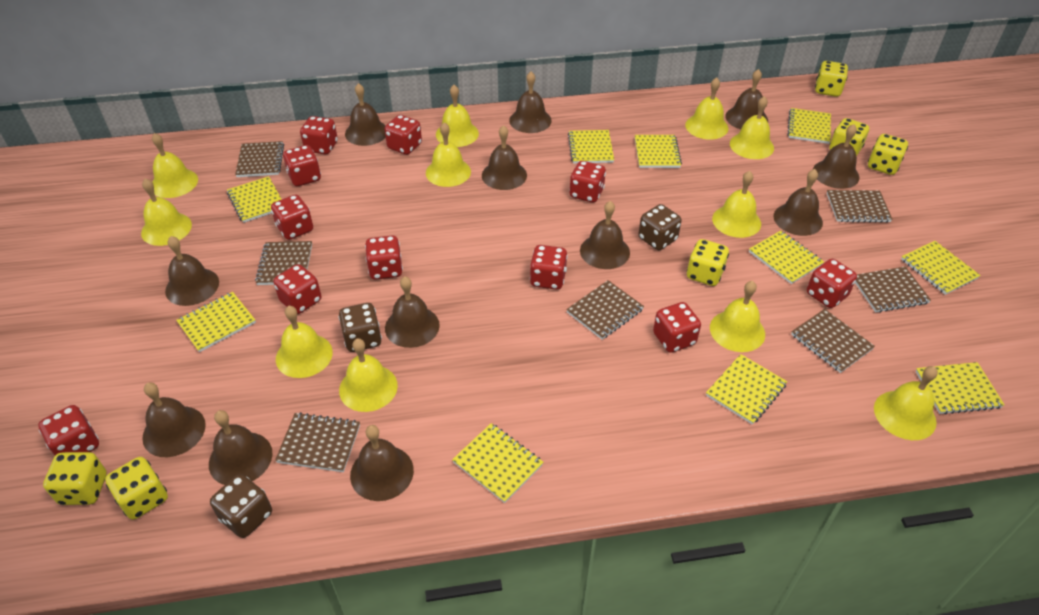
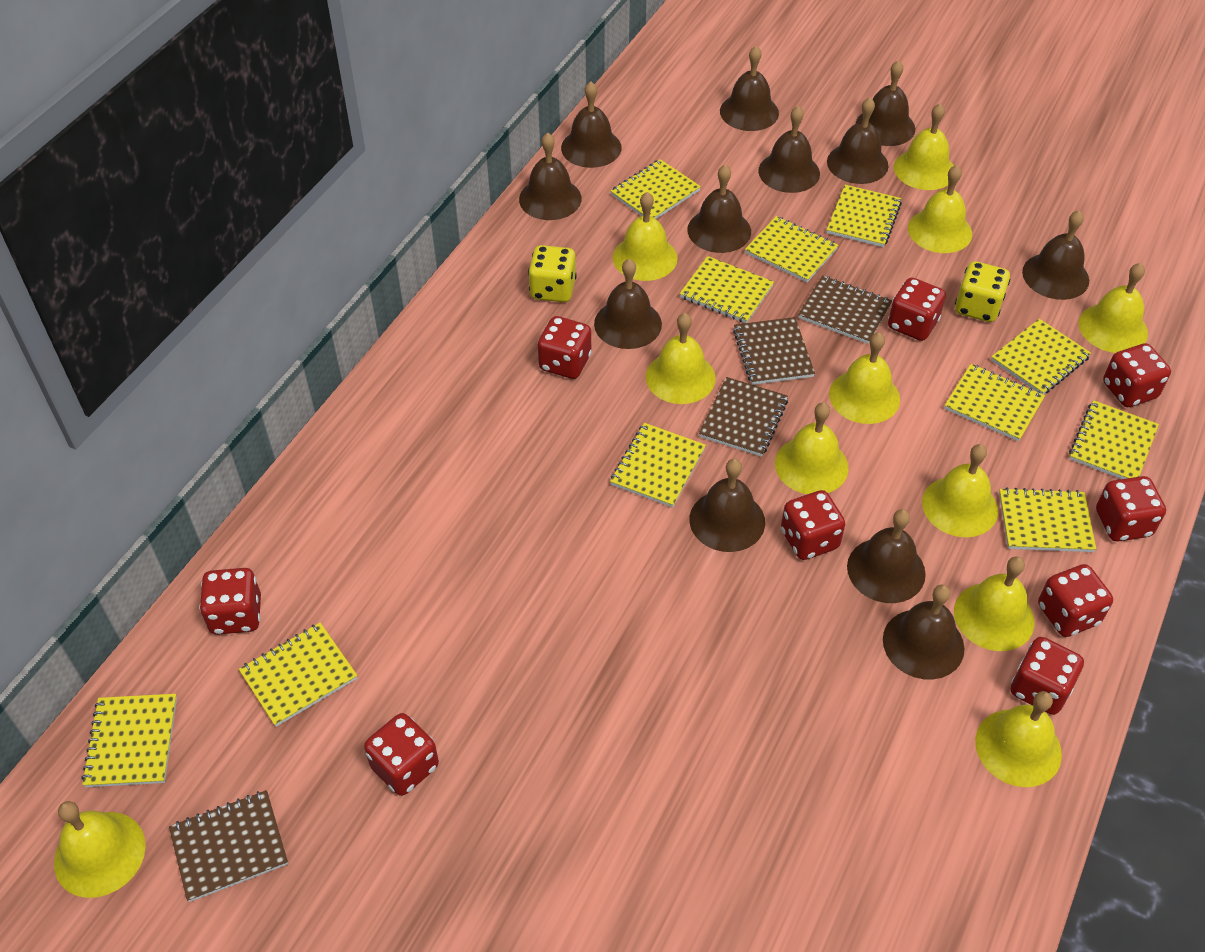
brown dice: [210,474,272,538] [338,303,382,352] [638,204,682,250] = 3 -> none = 0
brown notebook: [235,141,284,177] [255,241,312,285] [275,412,360,472] [566,280,644,340] [791,309,875,373] [827,190,892,223] [855,266,931,312] = 7 -> [169,790,288,902] [699,377,788,457] [733,317,815,385] [798,276,892,344] = 4
red dice: [38,405,99,456] [271,195,313,240] [273,264,321,314] [283,145,321,186] [300,116,338,154] [365,236,403,280] [384,115,422,155] [530,245,568,290] [569,161,606,203] [653,302,701,353] [807,259,857,308] = 11 -> [199,568,261,635] [364,713,439,796] [538,316,592,379] [781,490,845,560] [888,278,946,341] [1011,637,1084,715] [1038,564,1113,637] [1096,476,1166,542] [1103,343,1171,407] = 9
yellow dice: [43,452,107,505] [105,457,168,520] [687,239,729,286] [815,61,848,97] [829,118,869,156] [868,134,908,175] = 6 -> [528,245,577,302] [955,261,1010,322] = 2
yellow notebook: [176,292,256,352] [227,176,282,223] [452,423,543,503] [568,130,614,164] [635,135,682,168] [706,354,787,425] [749,231,824,284] [787,108,831,144] [901,241,981,295] [916,362,1005,415] = 10 -> [82,694,177,787] [239,623,357,727] [610,423,706,508] [611,159,701,219] [680,256,774,323] [745,216,838,282] [827,185,902,247] [944,364,1045,441] [991,319,1091,394] [999,487,1096,552] [1069,400,1159,479] = 11

